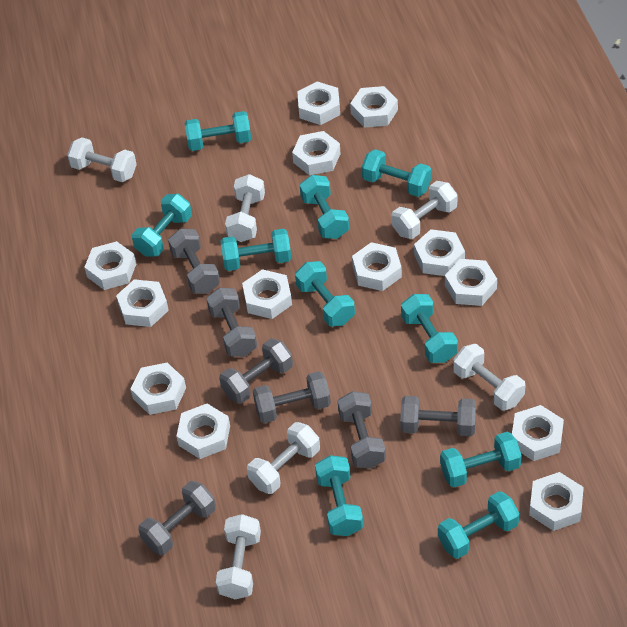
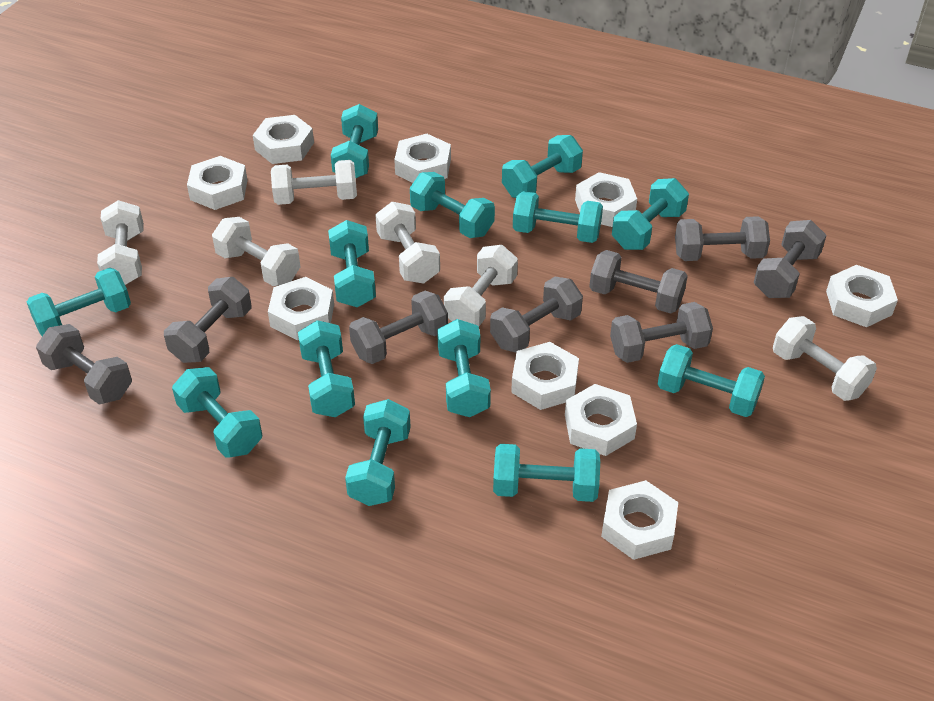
grey dumbbell: [138,481,216,555] [168,229,220,293] [206,288,257,357] [219,338,293,404] [253,371,331,423] [338,391,386,469] [400,396,476,436] = 7 -> [36,324,132,404] [164,277,252,363] [349,291,448,364] [490,277,583,352] [589,250,688,314] [610,302,713,363] [675,216,770,261] [754,220,826,298] = 8
turquoise dumbbell: [132,194,192,257] [185,111,251,151] [220,229,291,271] [295,261,355,327] [299,175,349,239] [315,455,363,536] [362,149,431,197] [401,294,458,363] [438,491,520,559] [440,432,522,487] = 10 -> [27,268,131,336] [172,367,262,458] [298,320,355,417] [328,220,376,307] [331,104,378,178] [345,399,411,506] [410,172,495,238] [437,319,491,417] [493,444,600,502] [502,135,583,198] [513,191,603,243] [612,178,689,250] [658,344,765,417] = 13
white nut: [84,241,136,290] [116,279,169,327] [131,363,186,415] [177,404,230,459] [242,269,292,319] [292,131,341,175] [297,82,340,125] [350,86,398,128] [352,242,402,291] [414,229,465,276] [445,259,497,306] [512,405,564,461] [529,472,584,531] = 13 -> [187,156,247,210] [253,115,314,164] [268,277,334,340] [394,134,451,183] [511,342,579,410] [565,384,637,456] [575,172,637,227] [601,480,678,560] [826,265,898,327] = 9

